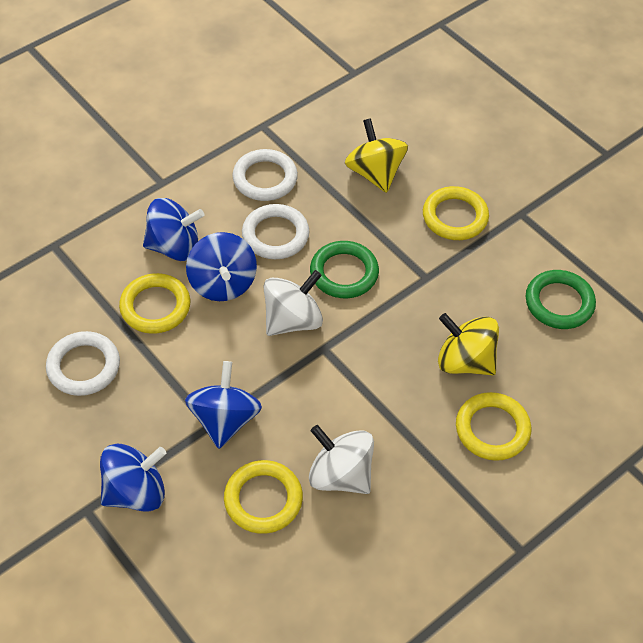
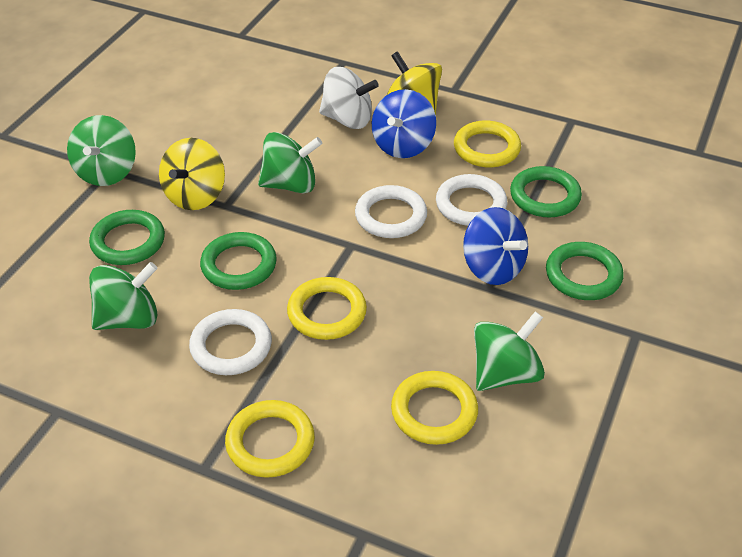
blue spinning top: [100,444,166,512] [143,198,204,261] [185,361,262,449] [186,232,257,301] = 4 -> [372,89,436,158] [463,207,528,285] = 2
green ring: [310,241,379,298] [526,270,596,329] = 2 -> [89,210,165,265] [200,232,277,290] [510,166,582,218] [546,242,624,300] = 4
green spinning top: none = 0 -> [67,115,136,186] [89,262,158,330] [258,132,322,194] [474,311,545,391] = 4
white spinning top: [264,270,323,336] [309,425,374,494] = 2 -> [319,67,379,129] = 1

